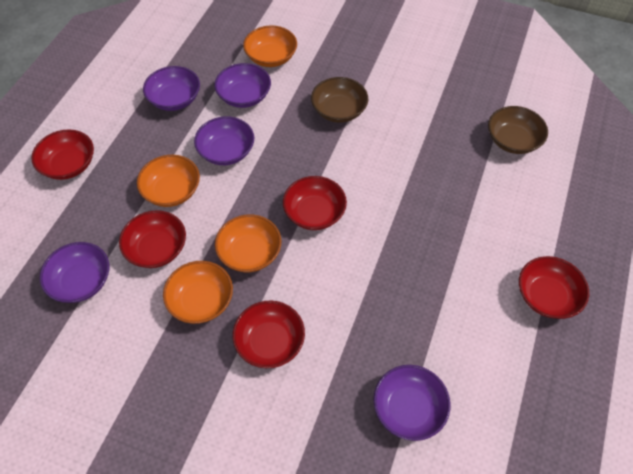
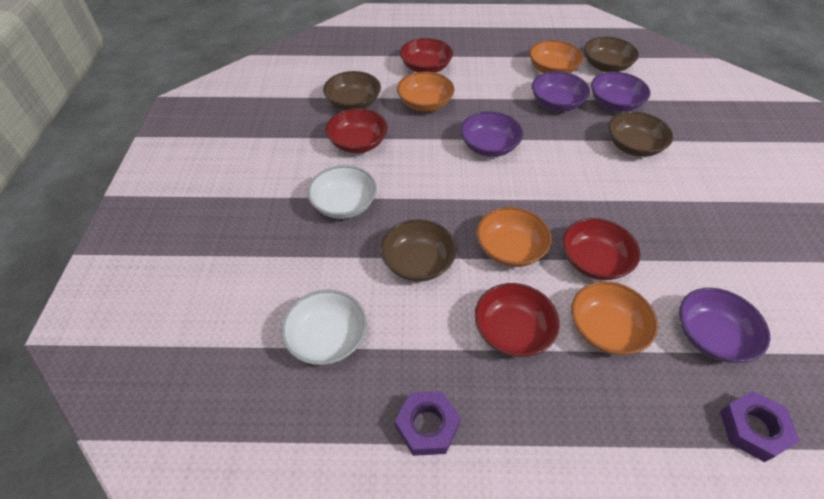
brown bowl: [311,77,368,123] [488,106,548,154] = 2 -> [323,71,381,110] [381,219,457,282] [584,37,639,72] [608,111,673,157] = 4
purple bowl: [40,242,109,303] [143,66,200,111] [194,116,254,165] [214,63,271,108] [373,365,450,441] = 5 -> [460,111,523,157] [532,71,590,111] [591,72,650,112] [679,288,770,363] = 4
purple nut: none = 0 -> [395,391,461,456] [720,391,800,462] = 2
red bowl: [31,130,94,180] [119,210,186,268] [233,300,305,368] [283,176,347,230] [519,256,589,319] = 5 -> [325,108,388,153] [400,38,453,72] [474,283,560,357] [562,218,641,280] = 4
white bowl: none = 0 -> [281,290,367,365] [307,165,377,219] = 2

